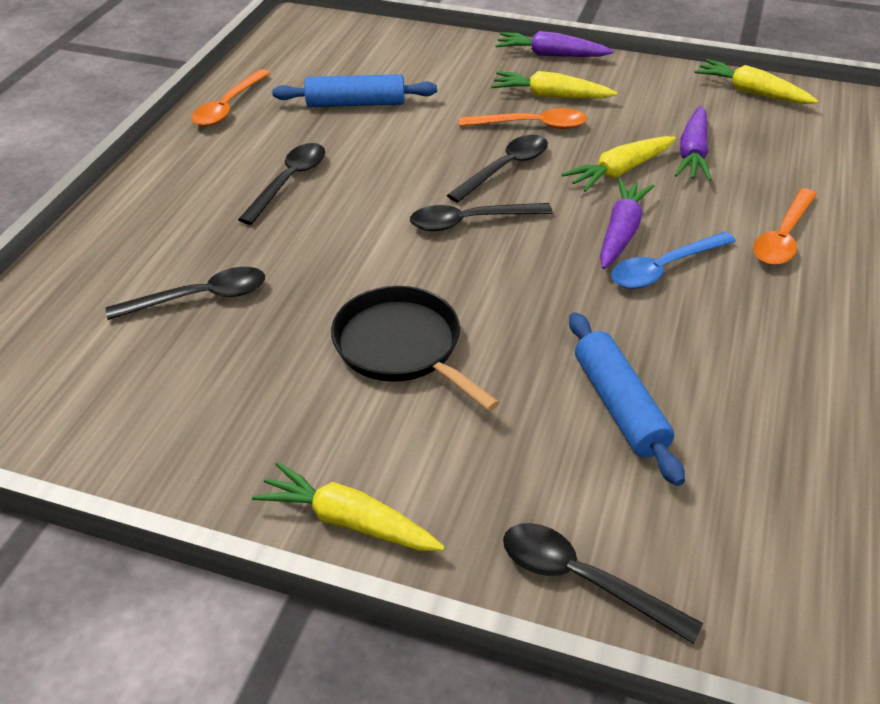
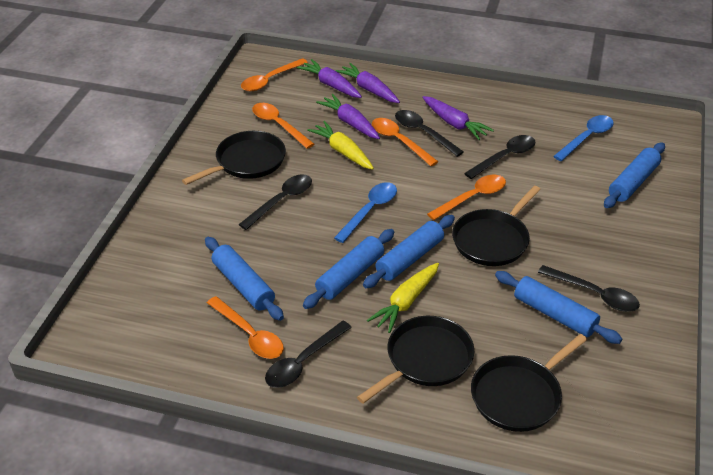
black pan: [331,286,500,411] = 1 -> [182,131,286,185] [357,316,474,404] [452,186,541,266] [471,334,587,432] = 4
blue rolling pin: [272,74,437,107] [569,312,685,486] = 2 -> [205,237,284,321] [303,229,394,309] [363,215,455,288] [495,271,622,344] [604,143,665,208] = 5
blue spoon: [611,232,736,289] = 1 -> [334,182,397,243] [553,115,614,161] = 2
orange spoon: [192,69,270,126] [459,108,587,129] [753,188,817,265] = 3 -> [207,296,284,359] [241,58,308,91] [252,103,314,149] [372,118,438,166] [427,175,506,220] = 5
purple carrot: [495,31,613,57] [600,178,654,269] [675,106,711,181] = 3 -> [297,59,362,98] [316,94,380,139] [335,63,400,103] [422,96,494,140] = 4
yellow carrot: [252,462,445,551] [491,71,617,99] [562,136,676,192] [694,59,818,104] = 4 -> [307,121,374,170] [367,263,439,333] = 2

